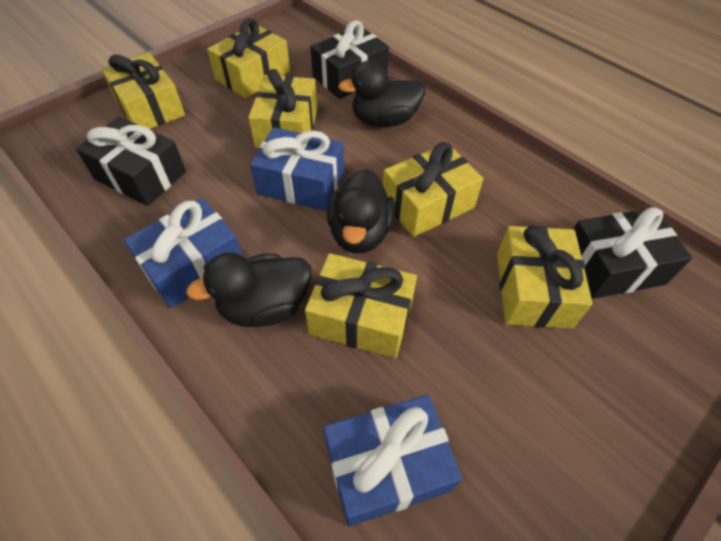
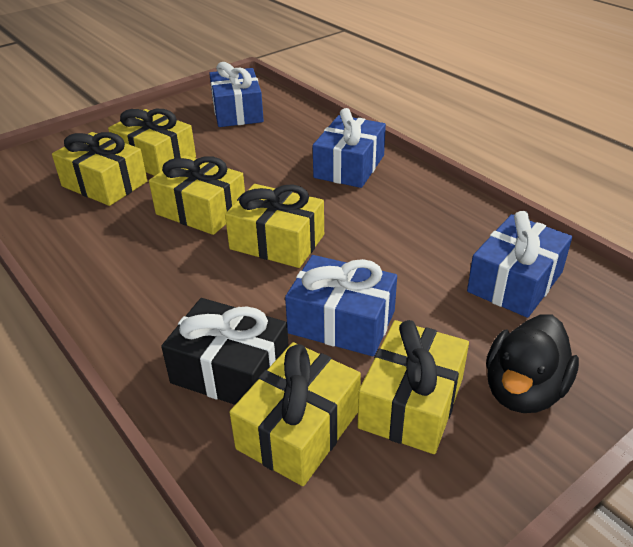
black duck: [186,252,312,327] [327,169,395,254] [338,61,425,127] = 3 -> [486,315,579,413] = 1
black gift: [76,117,186,206] [310,20,389,99] [574,207,692,299] = 3 -> [161,298,289,405] = 1
blue gift: [124,198,243,308] [250,127,344,211] [323,395,462,527] = 3 -> [209,62,264,127] [285,255,397,356] [313,108,386,188] [467,211,572,318] = 4

